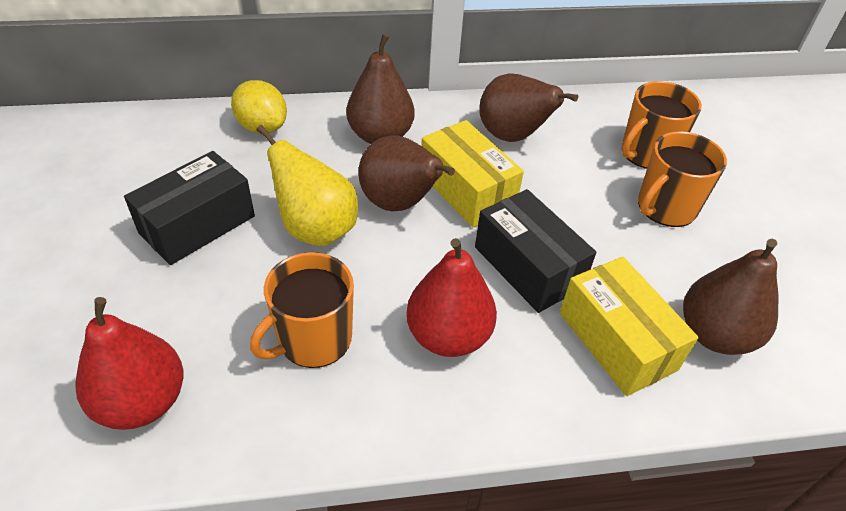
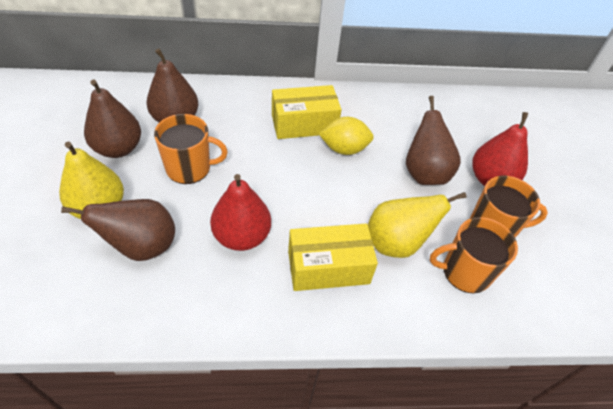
black box: [124,151,255,265] [475,189,596,313] = 2 -> none = 0
yellow pear: [257,125,358,246] = 1 -> [59,142,124,219] [368,192,466,258] = 2

